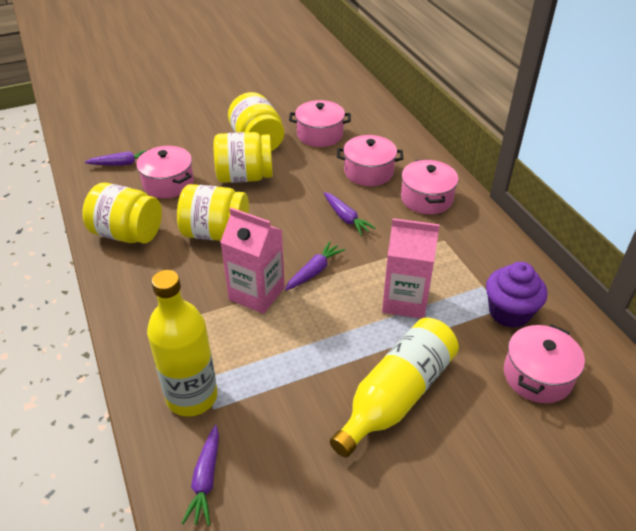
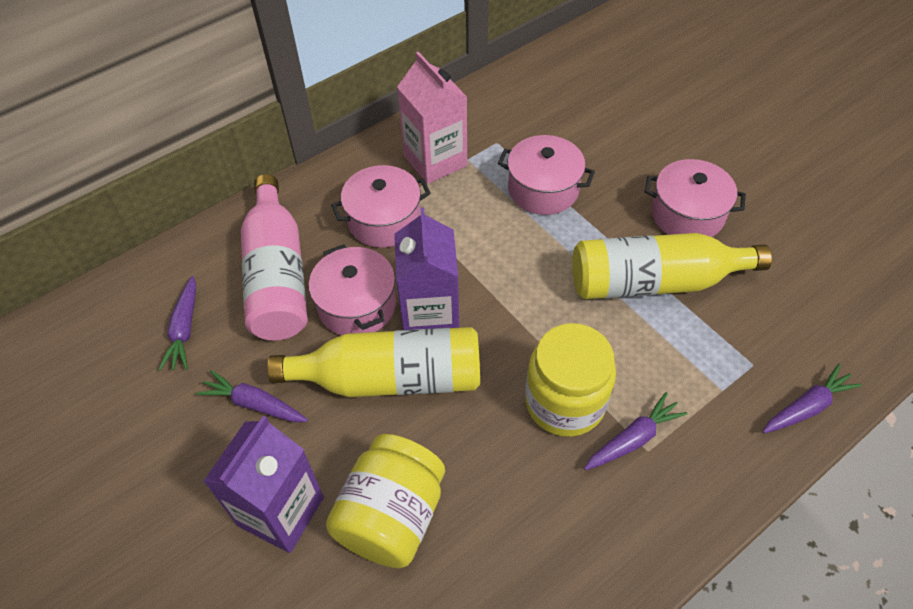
pink bottle: none = 0 -> [241,174,308,340] = 1
pink carton: [221,208,285,314] [382,218,440,319] = 2 -> [397,52,467,184] = 1
pink pot: [136,146,194,198] [289,100,351,147] [337,135,403,186] [401,159,459,214] [504,324,585,403] = 5 -> [309,244,396,335] [331,165,431,248] [498,135,595,215] [645,159,746,237] = 4
purple carton: none = 0 -> [203,416,324,553] [394,208,459,330] = 2
purple cupcake: [486,262,547,328] = 1 -> none = 0
yellow jar: [82,183,162,244] [177,184,249,241] [214,132,273,183] [228,92,284,151] = 4 -> [326,434,445,568] [525,323,616,437] = 2

